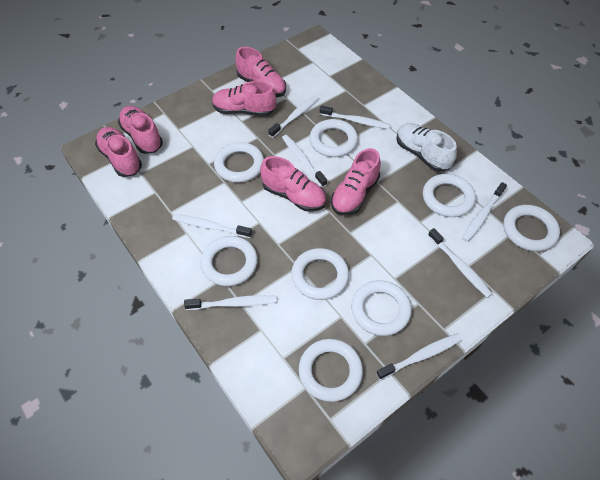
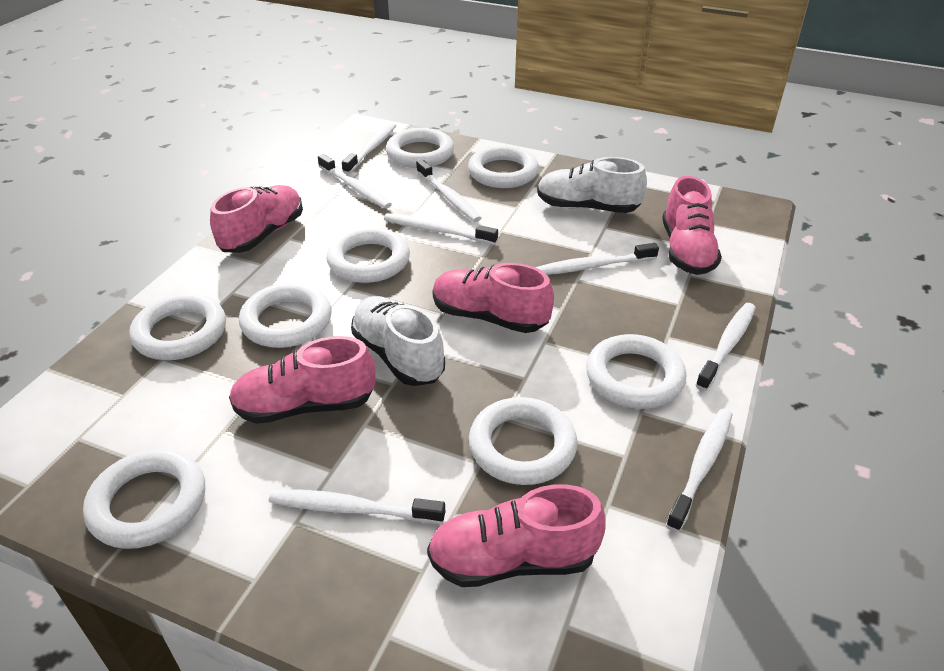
pink shoe: [95,127,142,177] [118,106,163,154] [212,81,276,116] [235,47,286,97] [260,156,326,212] [331,148,381,215] = 6 -> [210,185,303,253] [229,336,376,424] [427,484,606,587] [433,263,554,333] [662,176,722,275] = 5
white shoe: [396,123,457,172] = 1 -> [351,296,445,386] [537,157,647,213] = 2

